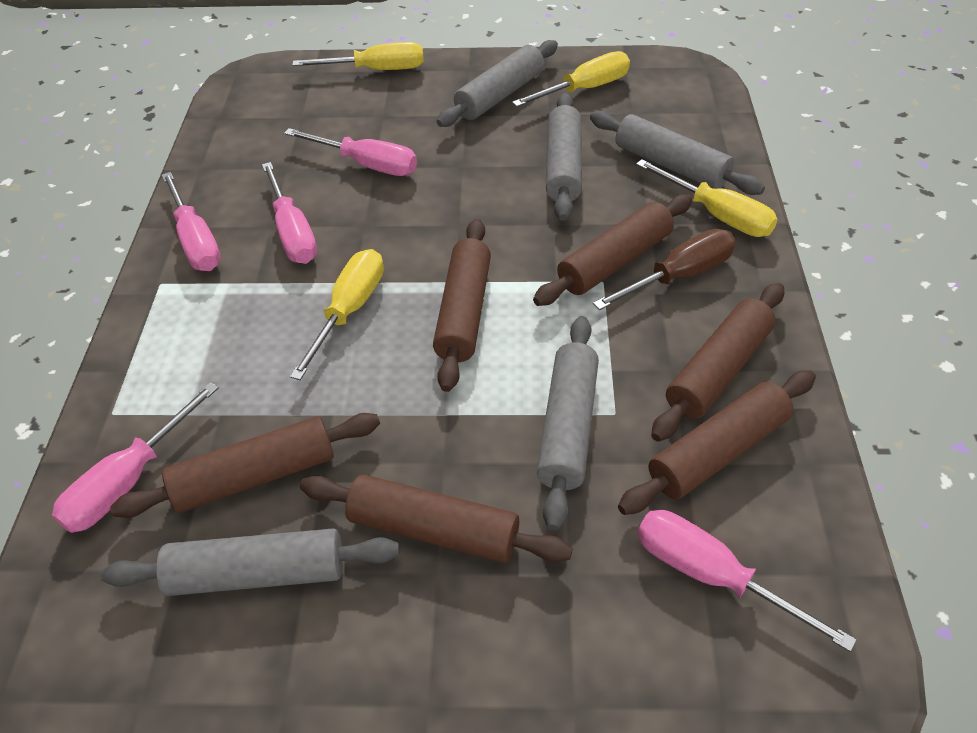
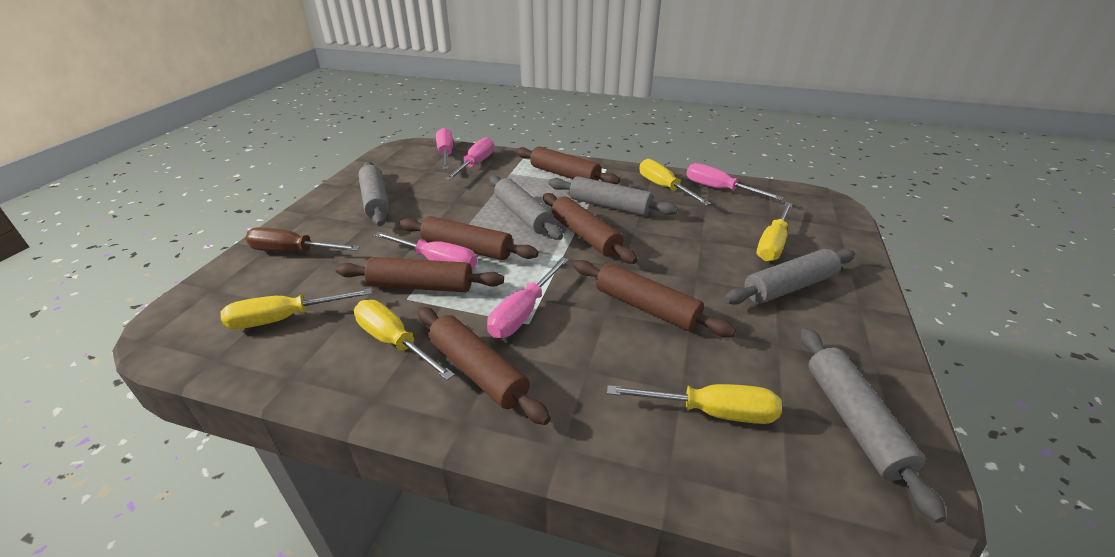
yellow screwdriver: [290,249,384,380] [292,42,424,70] [512,51,630,107] [636,159,778,237] = 4 -> [221,288,372,329] [354,300,455,380] [607,384,782,424] [640,159,711,205] [757,202,792,262] = 5

